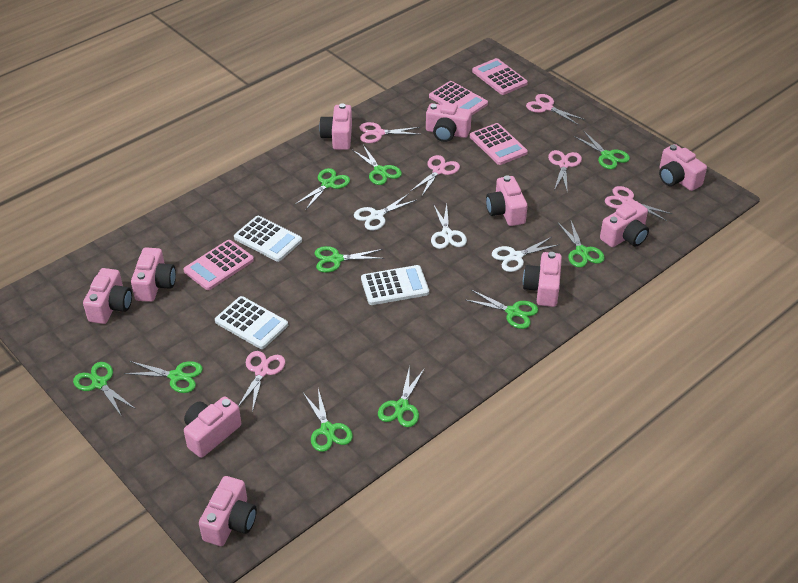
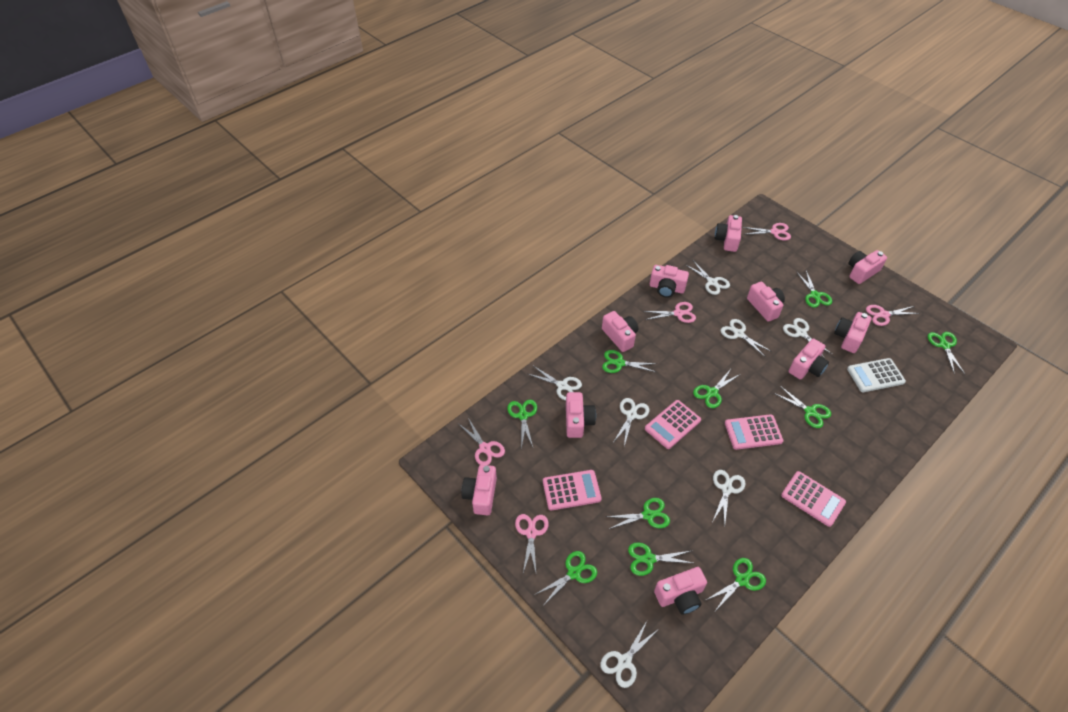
pink scissors: [238,351,285,412] [359,122,421,143] [411,155,460,196] [526,94,585,125] [548,150,582,193] [605,186,672,221] = 6 -> [459,418,505,465] [515,514,549,573] [644,302,696,323] [743,223,791,240] [866,305,920,326] = 5
white calculator: [215,296,288,349] [234,216,302,262] [361,265,429,305] = 3 -> [847,358,906,392] = 1
white scissors: [354,194,417,231] [431,204,467,249] [492,237,560,272] = 3 -> [528,366,582,400] [600,621,659,688] [613,398,649,446] [685,260,730,295] [713,470,746,526] [720,319,772,357] [783,318,832,357] = 7

